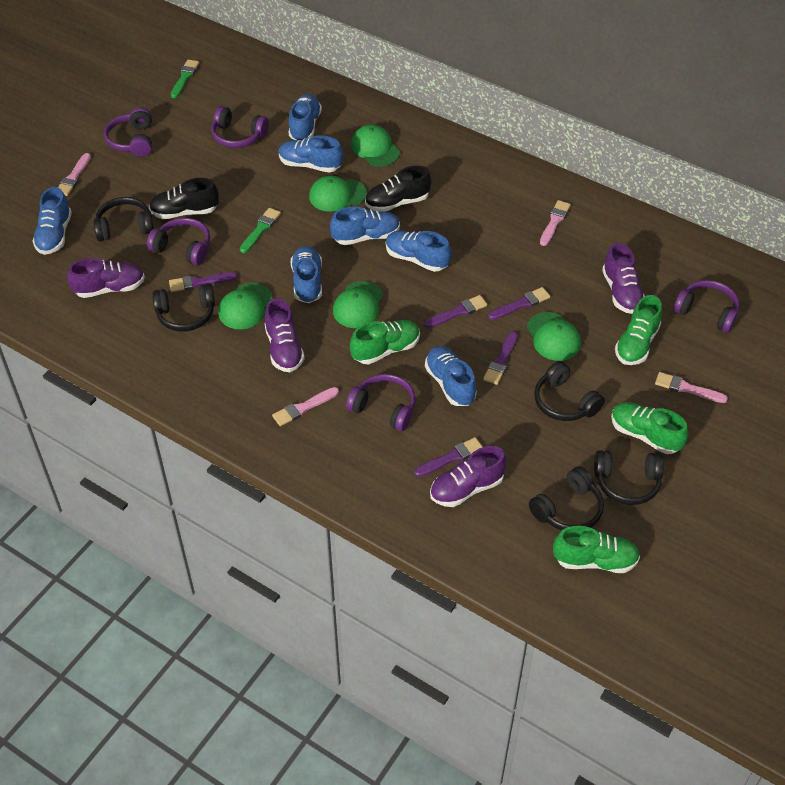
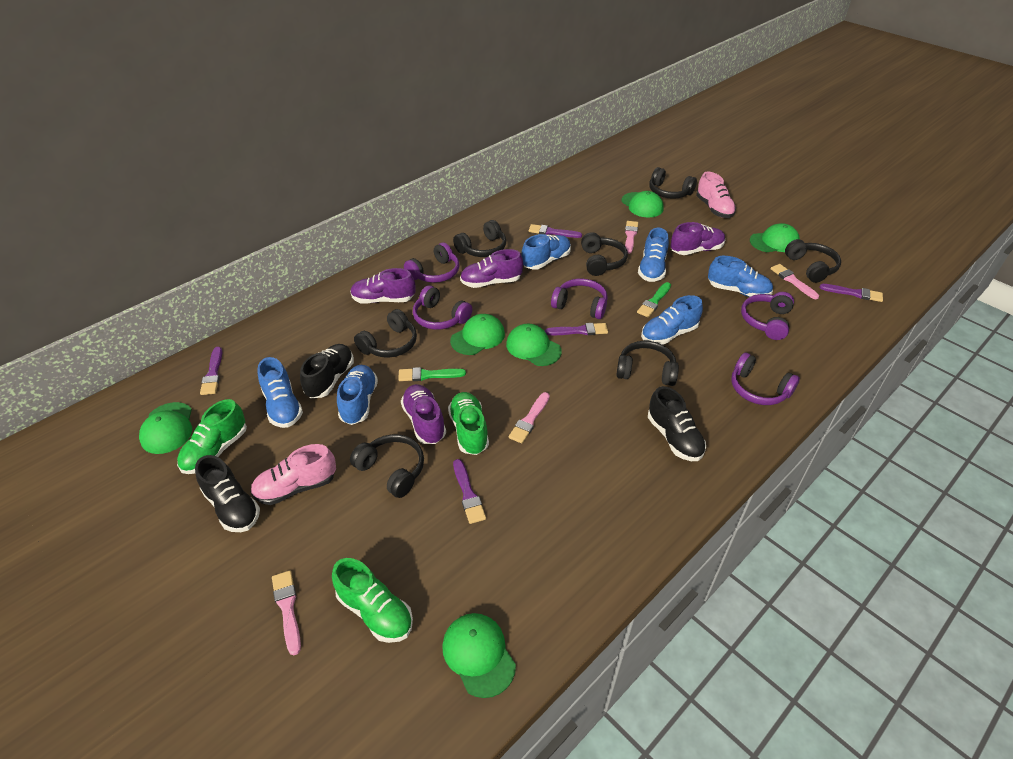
black headphones: [94,197,154,241] [153,283,215,332] [529,466,604,531] [534,361,605,421] [594,450,664,505] = 5 -> [350,434,424,498] [354,309,417,358] [453,220,506,257] [581,232,628,276] [616,341,679,386] [649,167,697,199] [785,239,841,283] = 7
black shoe: [149,178,219,219] [365,166,431,212] = 2 -> [195,455,260,532] [300,344,354,398] [648,386,706,461] = 3
blue shoe: [33,187,72,255] [279,135,343,173] [289,94,322,141] [291,246,322,303] [330,206,400,245] [386,230,451,272] [425,346,477,406] = 7 -> [257,357,303,428] [337,365,378,425] [521,234,571,270] [638,228,669,282] [641,295,703,345] [708,256,773,297] = 6
green cap: [218,283,272,329] [309,175,367,212] [333,281,384,328] [351,125,400,166] [527,312,581,361] = 5 -> [139,402,192,454] [442,613,516,698] [450,314,505,355] [506,324,562,366] [622,191,664,218] [750,223,800,252] = 6
green shoe: [350,320,420,365] [553,526,640,573] [611,402,688,454] [615,295,662,365] = 4 -> [177,399,247,474] [332,558,413,643] [448,392,489,455] = 3
pink shoe: none = 0 -> [251,444,336,505] [696,172,736,218] = 2

